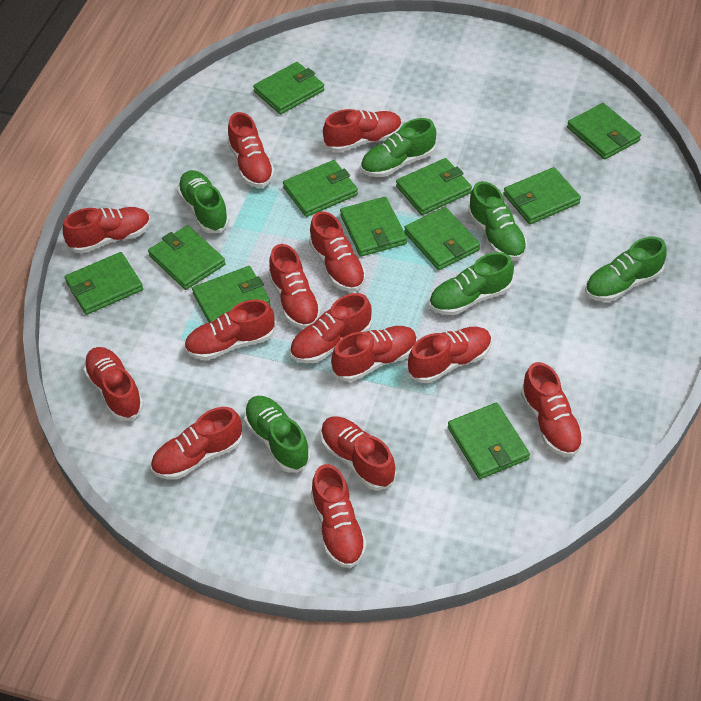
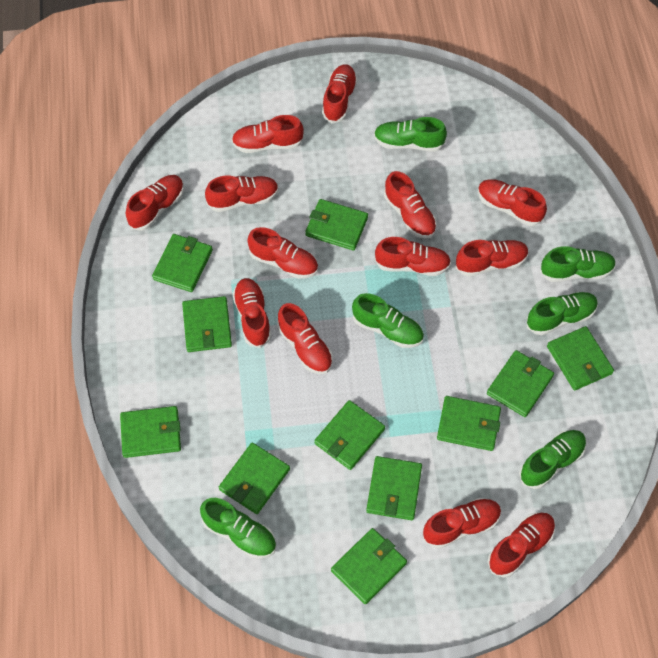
red shoe: [63,207,151,253] [83,347,144,421] [151,407,242,479] [184,299,275,360] [227,112,275,188] [268,244,321,329] [290,293,372,363] [309,211,366,292] [311,464,367,568] [320,416,396,491] [323,109,402,152] [331,326,417,382] [408,327,492,383] [521,362,584,457] = 14 -> [126,175,184,231] [205,176,279,212] [232,115,304,153] [232,278,271,348] [247,227,318,279] [277,303,333,374] [322,64,358,123] [375,237,451,276] [384,171,437,238] [423,498,501,549] [455,240,529,277] [478,179,547,226] [488,513,555,578] = 13

